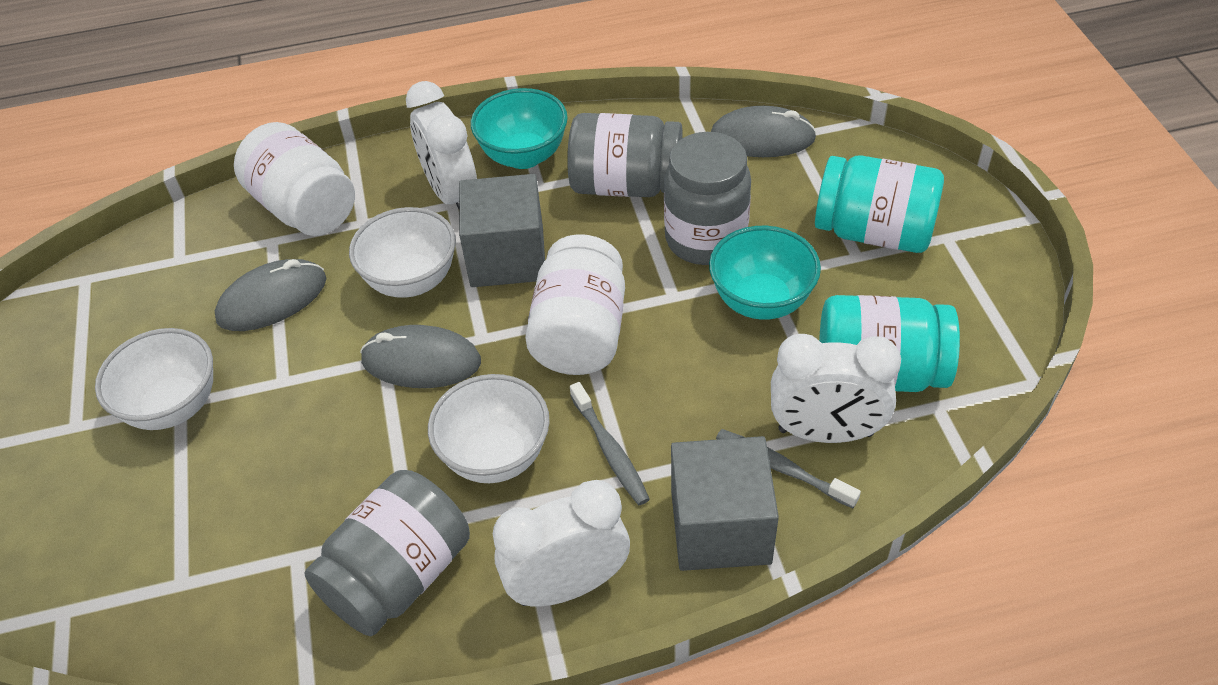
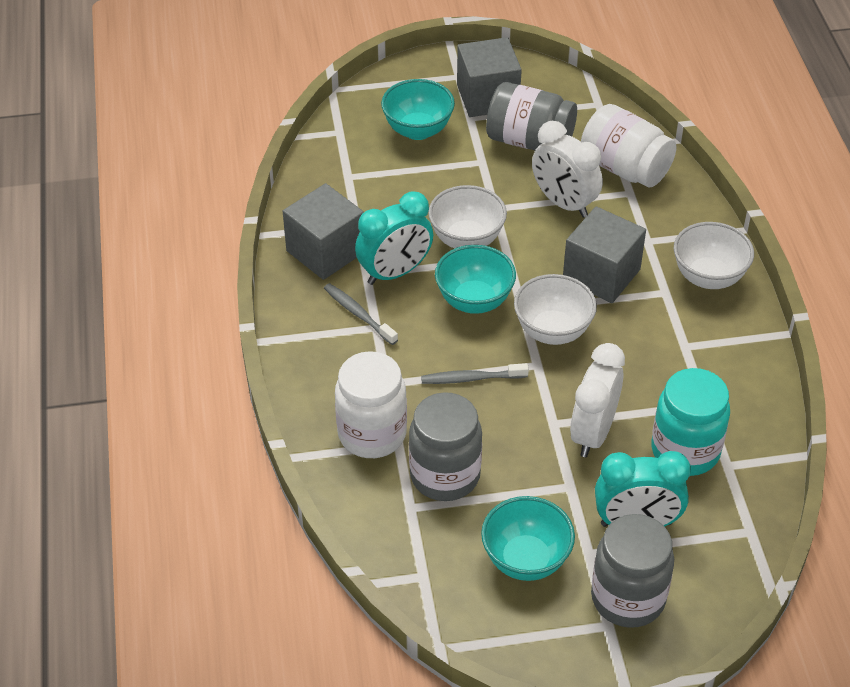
grey cube: [459,174,545,287] [671,436,779,571] = 2 -> [283,183,364,280] [457,37,522,117] [563,206,646,303] = 3
grey mouse: [215,259,326,331] [360,325,481,388] [711,106,817,157] = 3 -> none = 0
turquoise bowl: [471,88,568,169] [709,226,821,320] = 2 -> [381,79,455,140] [435,245,516,314] [481,496,575,581] = 3
turquoise clock: none = 0 -> [355,192,433,285] [595,451,691,527] = 2
turquoise jar: [815,155,944,253] [819,295,960,392] = 2 -> [651,368,730,476] = 1
white clock: [406,81,477,209] [493,480,630,607] [771,334,901,443] = 3 -> [532,121,603,218] [570,343,625,457] = 2

